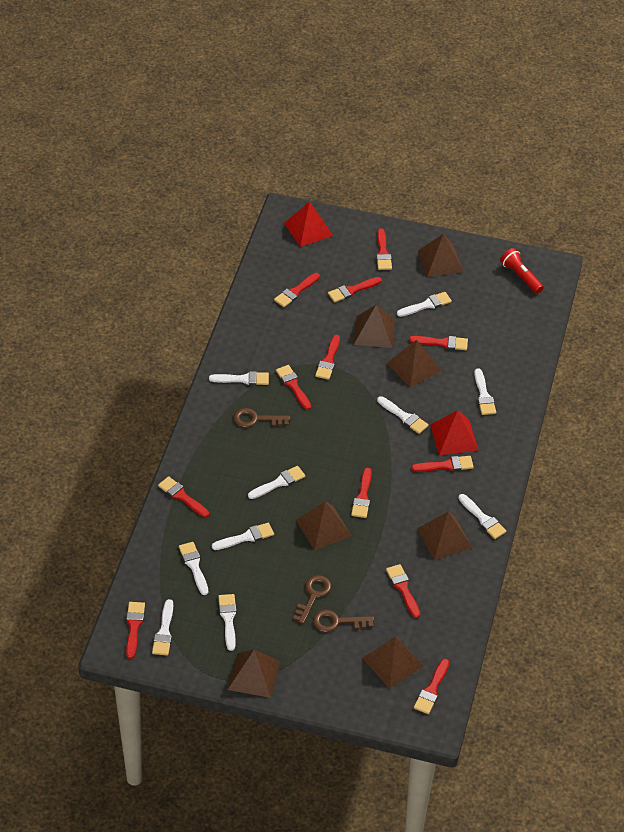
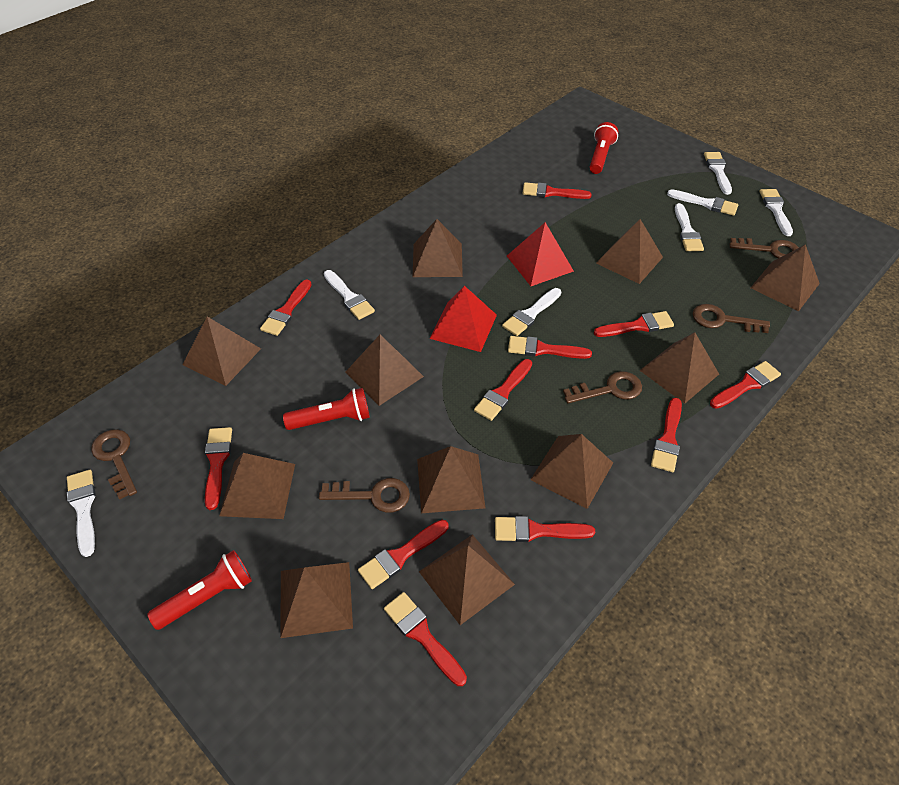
brown key: [233,408,290,427] [293,575,332,624] [313,610,374,632] = 3 -> [91,429,137,499] [319,478,410,513] [563,371,642,403] [692,304,770,333] [729,238,799,258] = 5
brown pyramid: [228,650,280,698] [296,501,352,551] [354,304,395,348] [362,636,424,688] [387,339,441,388] [417,512,472,560] [418,233,463,277] = 7 -> [183,317,261,386] [219,453,295,519] [280,562,353,638] [346,335,424,406] [413,219,463,277] [417,446,485,513] [419,534,515,625] [530,434,613,509] [596,219,663,284] [639,332,719,404] [750,244,820,311] = 11
red brush: [126,602,145,659] [158,476,209,517] [274,273,320,307] [276,365,311,410] [315,335,340,380] [328,277,382,302] [351,468,372,518] [376,229,392,270] [386,564,420,618] [409,336,468,350] [411,456,474,472] [414,659,449,714] = 12 -> [205,427,232,510] [260,280,312,336] [358,520,448,589] [384,592,467,686] [474,359,532,421] [495,516,595,542] [508,336,592,359] [523,182,592,199] [594,311,674,337] [651,398,682,472] [710,361,781,409] = 11
red flashlight: [500,248,544,294] = 1 -> [147,550,252,630] [283,388,370,430] [589,122,618,174] = 3
white brush: [152,599,173,656] [179,542,208,595] [209,371,269,385] [212,522,274,550] [218,594,237,651] [248,466,305,499] [377,396,429,434] [397,292,452,317] [459,494,507,539] [474,368,496,415] = 10 -> [67,470,96,557] [324,270,375,320] [502,288,561,336] [667,189,738,216] [675,203,704,251] [704,152,732,195] [759,189,793,236] = 7

